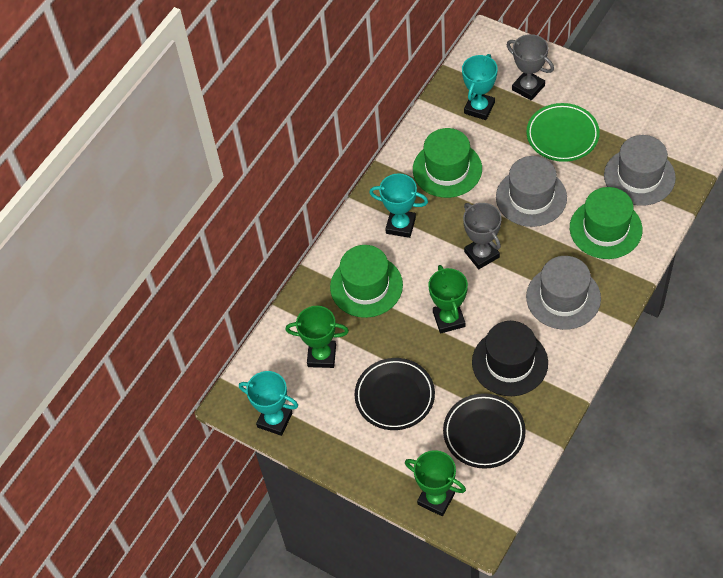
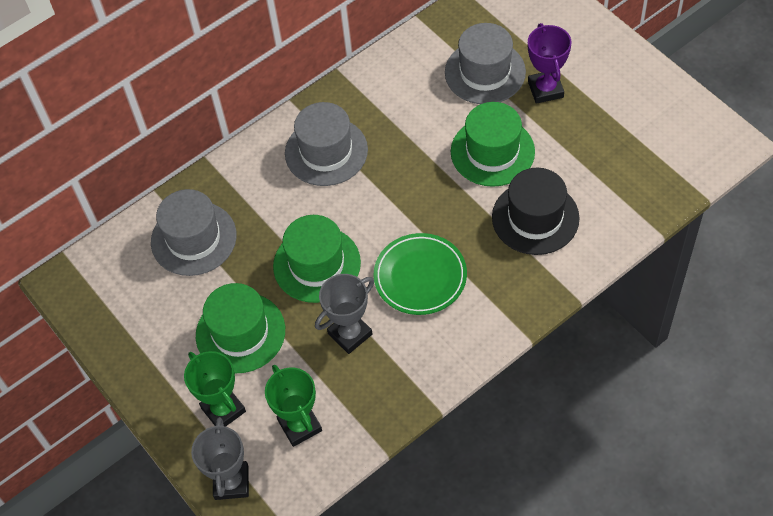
black plate: [355,358,435,430] [443,393,526,469] = 2 -> none = 0
green trophy: [286,306,349,368] [405,450,466,516] [428,265,468,334] = 3 -> [184,351,246,427] [265,365,322,447] = 2
purple trophy: none = 0 -> [528,23,572,104] = 1
turquoise trophy: [239,371,298,436] [369,173,428,238] [462,54,498,120] = 3 -> none = 0

